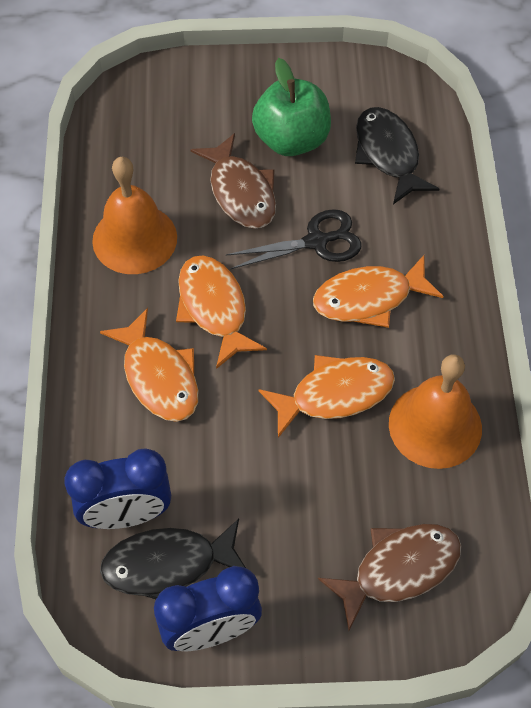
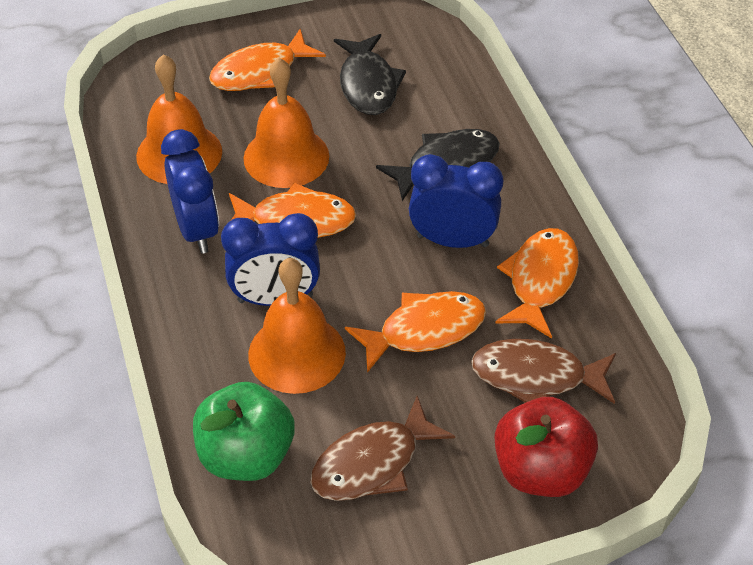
black scissors: [226,209,362,269] = 1 -> none = 0
blue clock: [64,448,171,529] [154,566,262,651] = 2 -> [161,129,219,254] [221,213,320,306] [409,154,503,248] = 3
orange bell: [92,157,177,274] [389,355,482,469] = 2 -> [136,54,222,184] [243,58,329,188] [248,258,346,394] = 3
red apple: none = 0 -> [495,397,598,497] = 1

